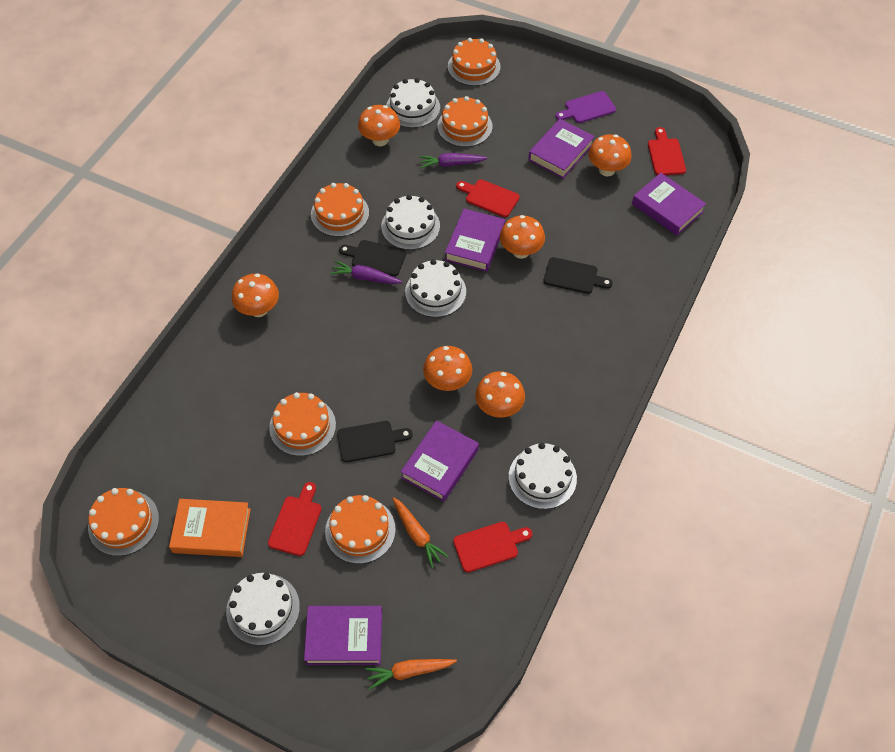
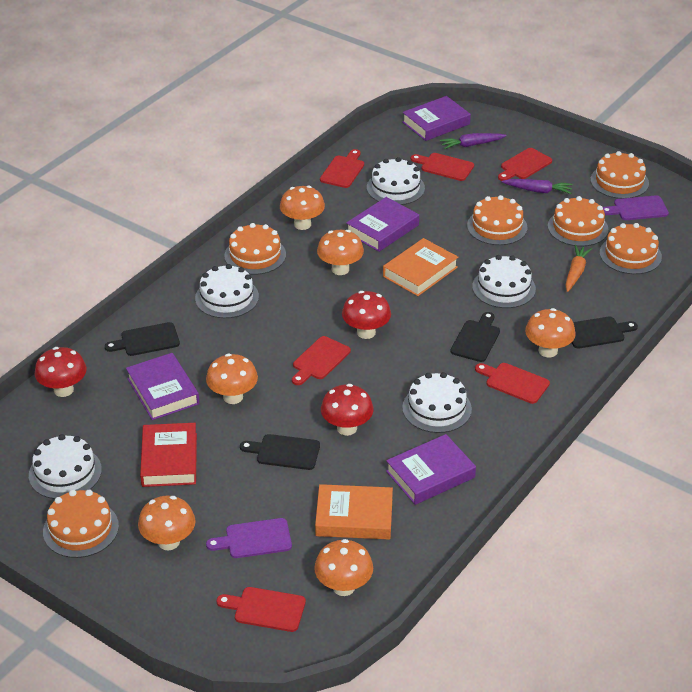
black cutting board: [337,421,412,462] [339,240,406,276] [544,257,613,294] = 3 -> [105,322,180,356] [240,434,320,470] [450,312,500,362] [571,317,638,348] = 4
orange book: [169,499,251,557] = 1 -> [315,484,393,539] [383,238,458,296] = 2
orange carrot: [365,659,457,690] [392,497,449,568] = 2 -> [565,245,592,292] = 1
purple book: [304,606,382,665] [401,420,479,502] [445,209,505,272] [528,119,595,179] [632,173,706,236] = 5 -> [126,353,199,420] [346,197,419,252] [386,434,476,505] [402,96,471,141] = 4
purple cutting board: [555,91,616,123] = 1 -> [206,518,292,558] [603,195,669,220] = 2
red book: none = 0 -> [140,423,197,487] = 1
red cutting board: [268,482,322,556] [453,522,532,572] [456,179,520,217] [648,127,686,175] = 4 -> [217,587,306,632] [292,336,351,385] [320,149,364,188] [411,153,474,181] [475,363,550,404] [498,148,552,181] = 6
red mushroom: none = 0 -> [35,347,87,397] [321,384,374,436] [342,291,391,339] = 3

